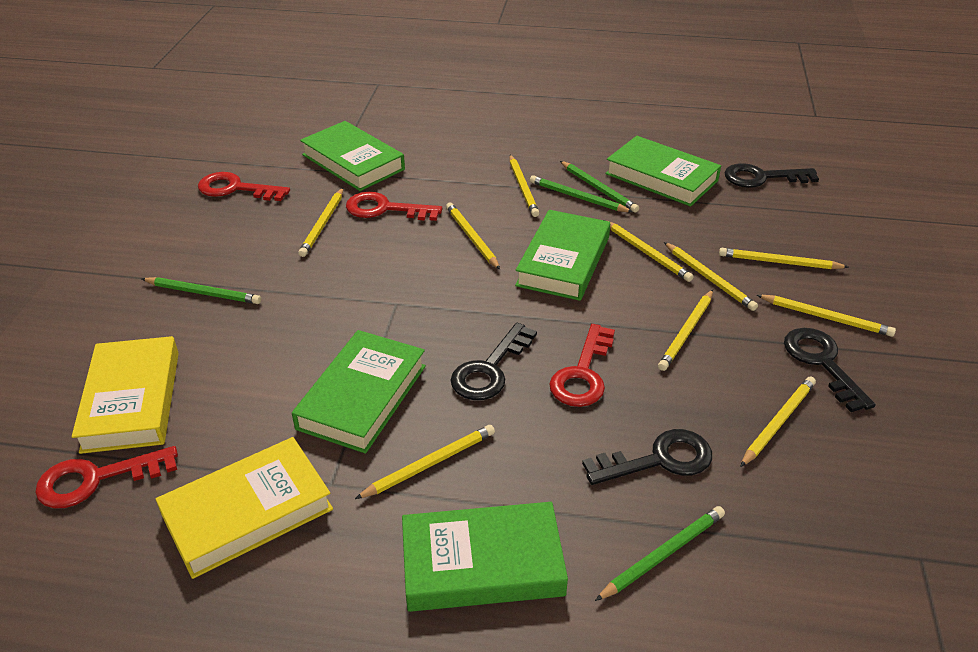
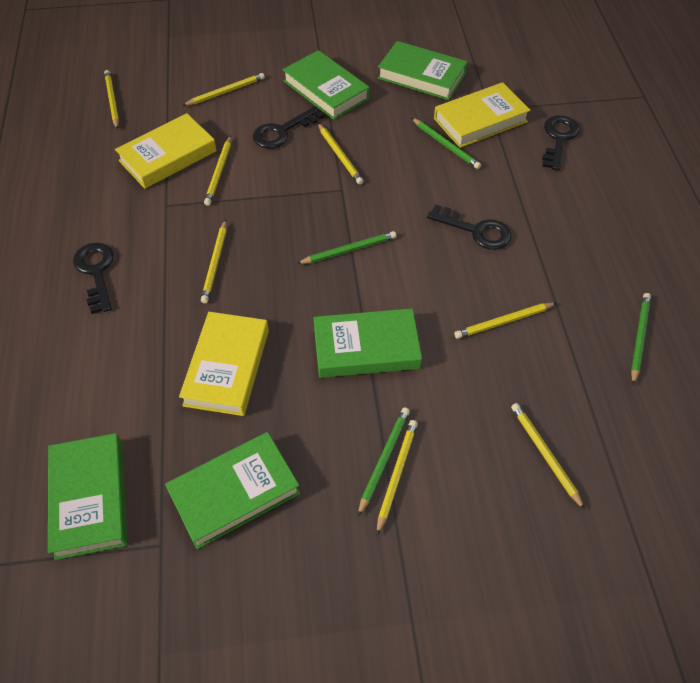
red key: [35,446,178,509] [198,172,290,201] [346,192,442,221] [549,324,615,407] = 4 -> none = 0
yellow book: [72,336,179,454] [156,437,333,579] = 2 -> [115,113,217,189] [179,312,269,416] [434,82,530,148] = 3
yellow pencil: [298,188,343,257] [355,425,495,499] [446,203,500,270] [509,155,539,217] [604,220,693,282] [658,290,713,371] [664,242,758,311] [719,248,849,269] [740,376,816,467] [757,295,896,337] = 10 -> [104,70,119,130] [182,73,265,106] [201,220,227,303] [204,136,231,206] [318,123,364,185] [377,420,418,535] [454,303,556,339] [511,403,585,510] = 8

